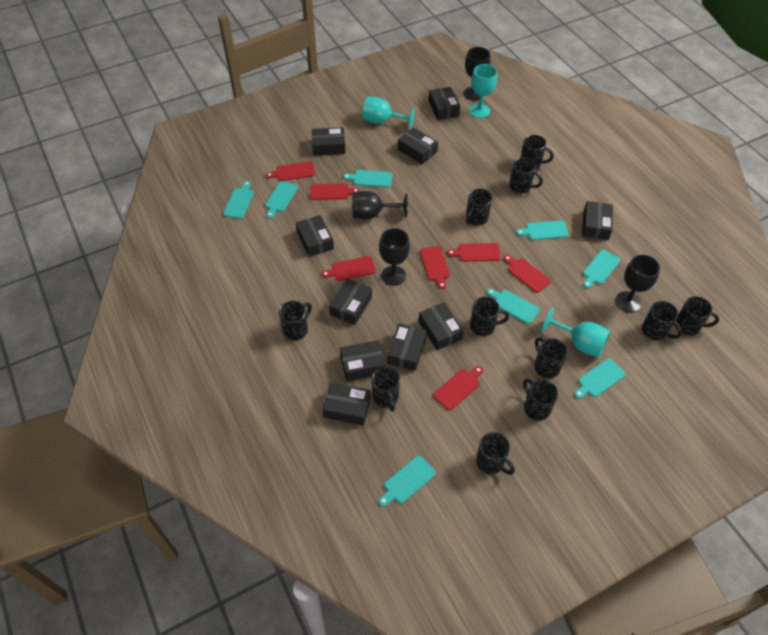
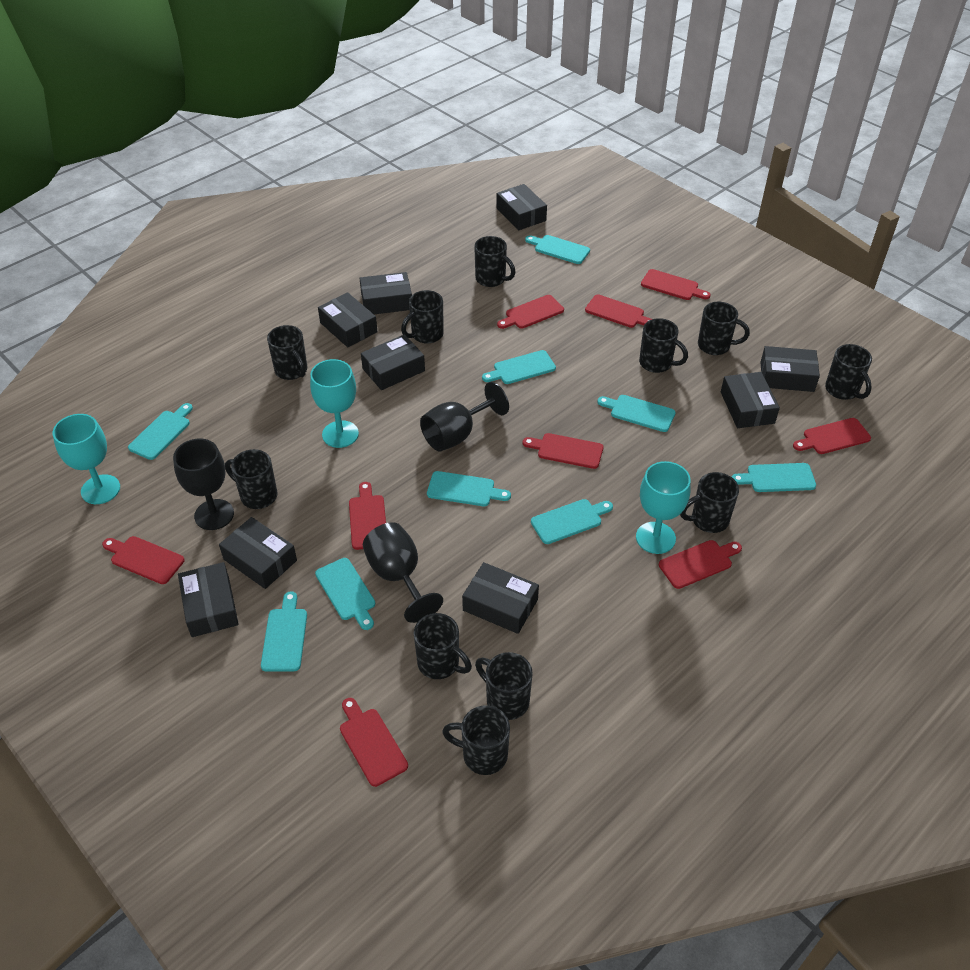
black box: [296,215,334,257] [312,127,346,156] [322,383,371,425] [329,279,372,325] [340,340,386,381] [387,323,427,371] [398,127,438,164] [419,302,464,350] [429,87,460,120] [582,201,613,240] = 10 -> [178,562,239,637] [219,517,297,589] [318,292,378,347] [360,272,412,314] [361,334,425,390] [462,562,539,634] [496,184,547,230] [721,372,780,428] [761,346,820,392] = 9
black goblet: [352,191,408,219] [379,228,410,286] [463,47,490,101] [615,255,660,312] = 4 -> [173,439,234,530] [363,522,443,623] [420,382,509,451] = 3
red cutting board: [266,161,315,181] [310,183,360,200] [322,256,376,281] [420,246,450,289] [433,366,483,411] [447,243,501,262] [504,255,551,293] = 7 -> [102,536,185,584] [340,698,408,787] [349,482,386,550] [497,295,564,329] [523,433,603,469] [585,294,652,328] [641,269,711,300] [659,540,742,589] [793,418,871,454] = 9
turquoise cutting board: [223,181,254,219] [265,181,298,218] [343,170,392,187] [379,456,436,507] [487,289,540,324] [516,220,569,240] [574,358,625,399] [583,250,620,288] = 8 -> [128,403,193,460] [261,591,307,672] [315,558,375,630] [427,471,511,506] [482,350,556,384] [525,235,590,264] [531,499,613,544] [597,395,675,432] [732,463,816,492] = 9

